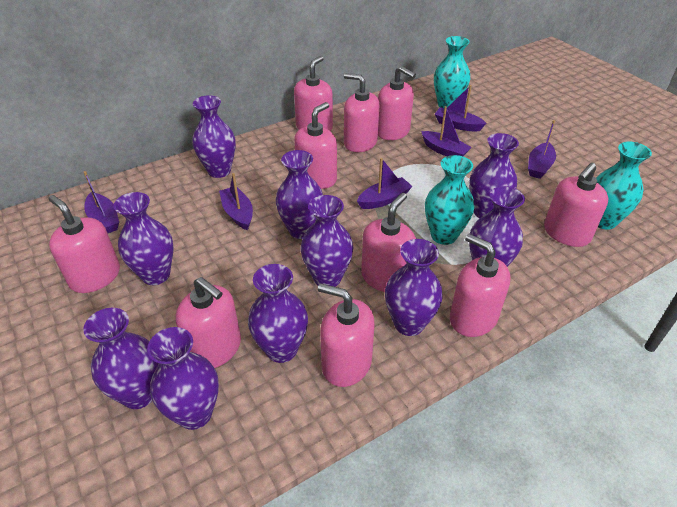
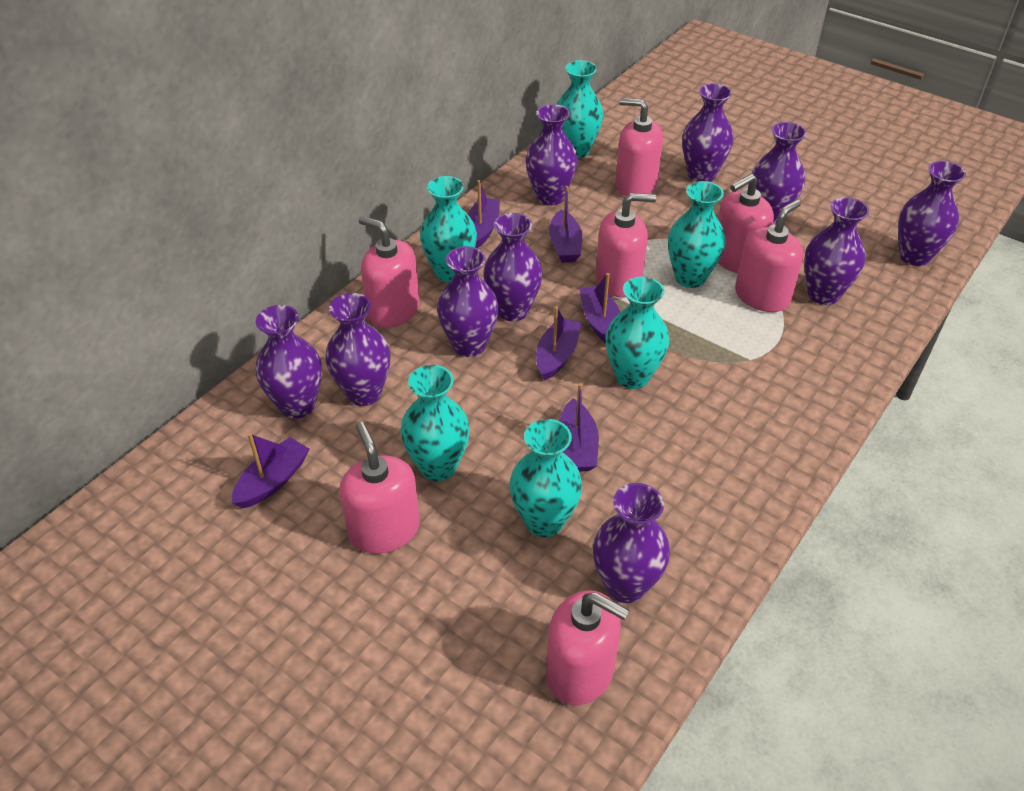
pink soap dispenser: [49,195,120,293] [176,277,241,368] [294,56,333,131] [294,102,337,189] [318,283,375,387] [344,73,379,152] [361,193,416,292] [378,66,416,140] [450,234,511,337] [544,163,608,247] = 10 -> [339,422,420,554] [359,216,420,328] [546,590,629,705] [596,193,656,298] [615,98,663,196] [718,174,774,273] [735,199,803,312] = 7
turquoise vase: [425,155,474,245] [434,36,470,108] [596,142,652,230] = 3 -> [400,365,470,481] [420,176,477,282] [510,419,582,537] [557,60,603,158] [605,277,669,389] [668,181,726,288] = 6

